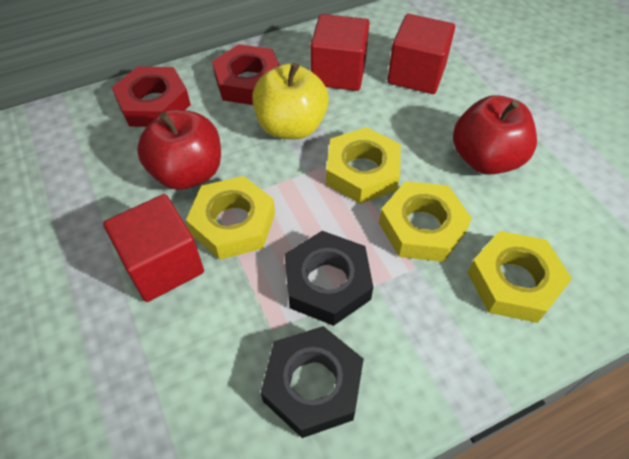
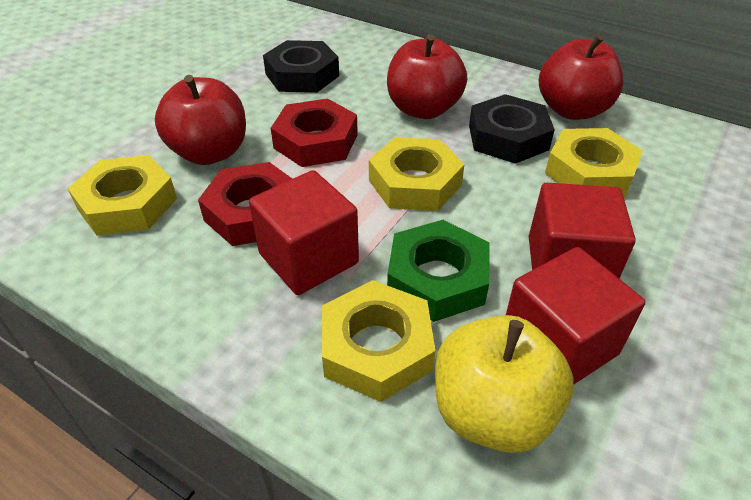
green nut: none = 0 -> [387,220,490,322] = 1
red apple: [137,109,221,190] [453,95,537,175] = 2 -> [155,75,246,165] [387,34,467,119] [538,34,623,120] = 3

